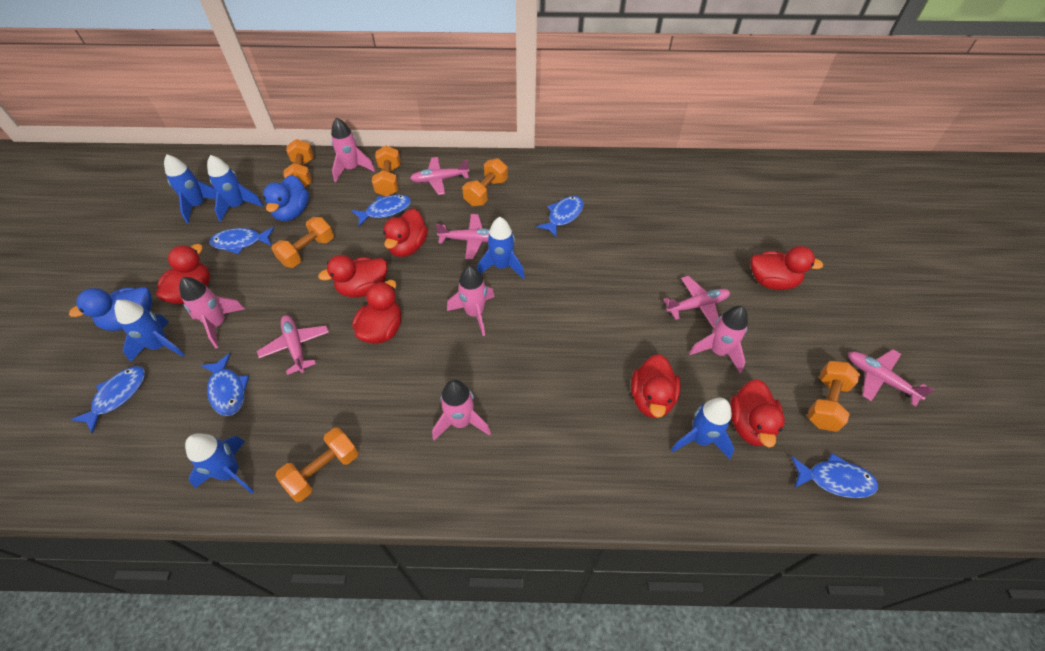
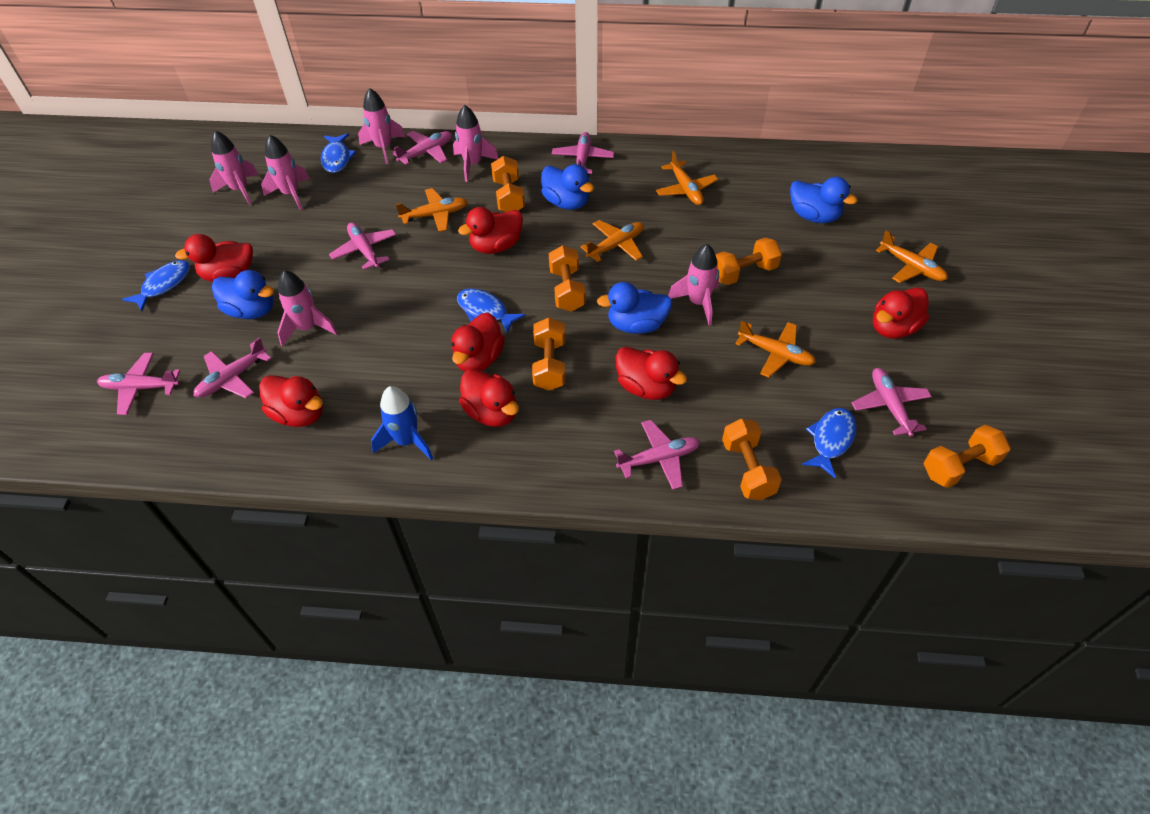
blue duck: [69,287,152,331] [263,175,309,221] = 2 -> [212,270,274,319] [541,164,594,210] [597,282,672,334] [790,177,858,223] = 4
blue fish: [70,366,145,434] [200,353,249,416] [209,227,274,254] [351,195,411,226] [536,196,584,237] [791,453,878,498] = 6 -> [122,260,190,311] [321,133,356,173] [457,288,526,334] [802,408,856,478] = 4
blue rocket: [114,300,185,362] [164,154,217,223] [185,433,254,494] [207,155,263,222] [477,217,525,279] [671,398,735,459] = 6 -> [371,386,433,460] = 1
orange plane: none = 0 -> [396,188,468,232] [580,220,644,262] [656,151,718,205] [736,321,816,378] [876,230,948,283] = 5
pink plane: [257,315,329,375] [410,157,470,195] [436,214,489,259] [663,276,730,329] [848,349,935,407] = 5 -> [97,353,181,415] [194,337,271,398] [329,222,396,270] [392,131,452,165] [552,132,614,174] [614,420,700,490] [851,368,932,437] = 7
pink rocket: [179,277,245,348] [331,117,375,182] [432,379,491,440] [447,266,494,336] [689,306,748,373] = 5 -> [209,130,259,205] [261,135,310,210] [277,270,338,346] [358,88,405,164] [453,105,499,182] [668,244,719,326] = 6

